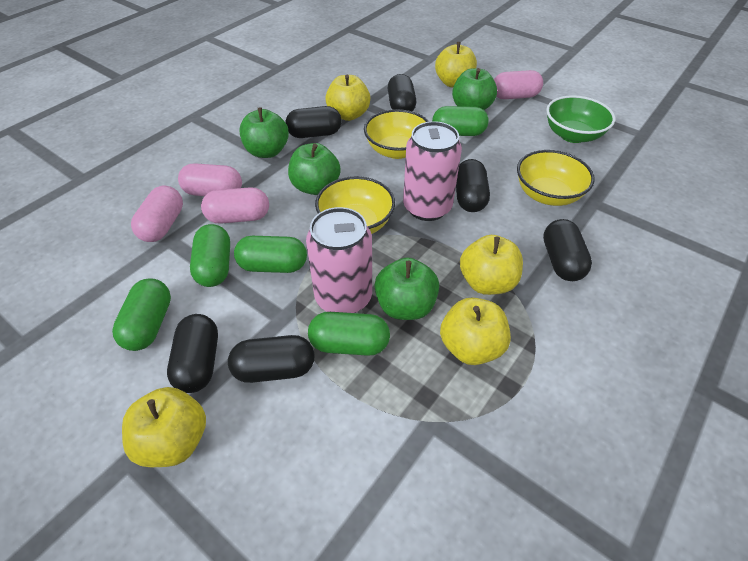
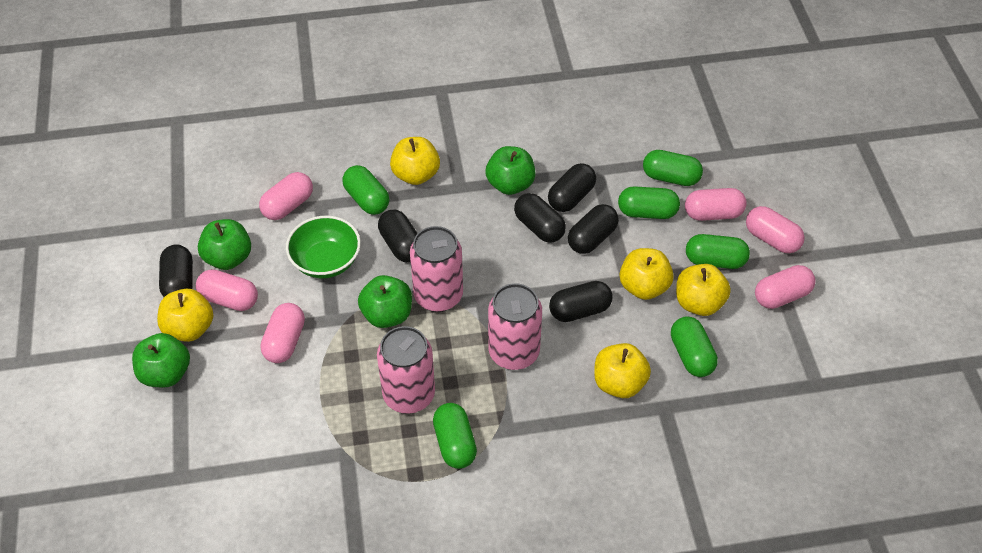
green capsule: [112,278,171,351] [190,224,230,287] [234,236,307,273] [308,312,390,356] [432,106,489,136] = 5 -> [342,165,389,215] [433,403,477,469] [618,186,680,219] [643,150,703,186] [671,316,718,377] [686,234,750,269] = 6
pink can: [306,207,372,313] [403,121,462,221] = 2 -> [377,326,435,414] [410,226,463,312] [488,283,542,370] = 3
pink capsule: [131,186,183,242] [178,163,242,196] [201,187,269,224] [494,70,543,99] = 4 -> [196,269,258,311] [259,172,313,220] [260,303,305,363] [685,188,747,221] [746,206,805,253] [755,265,816,309] = 6
yellow bowl: [315,176,395,234] [364,109,429,159] [517,150,595,206] = 3 -> none = 0

